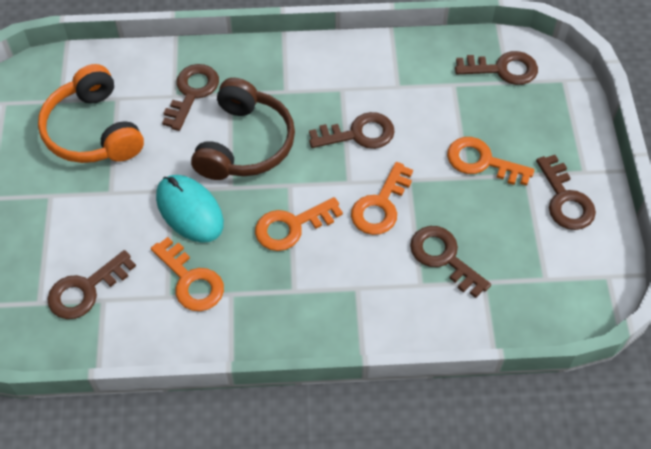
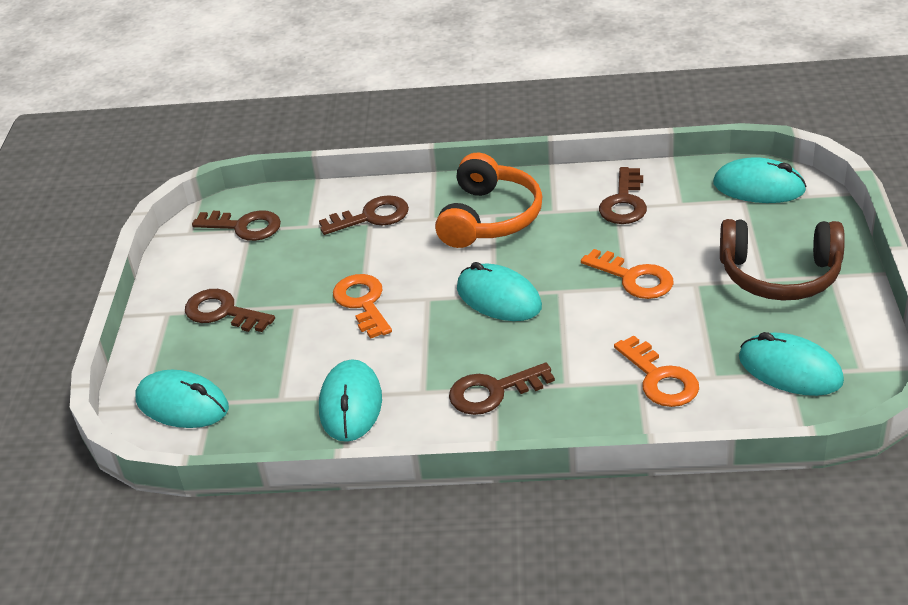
brown key: [47,250,136,319] [162,64,219,131] [309,112,395,149] [410,226,491,298] [455,51,538,85] [536,155,596,230] = 6 -> [185,289,275,332] [192,210,281,241] [319,195,409,235] [449,363,555,415] [599,167,647,224] = 5
orange key: [151,237,224,311] [255,197,343,251] [351,162,413,235] [447,137,535,186] = 4 -> [333,274,392,339] [581,249,674,299] [614,335,699,407] = 3
turquoise mouse: [156,175,224,243] = 1 -> [135,370,229,428] [319,359,382,442] [457,262,542,321] [713,157,807,203] [739,332,844,396] = 5

